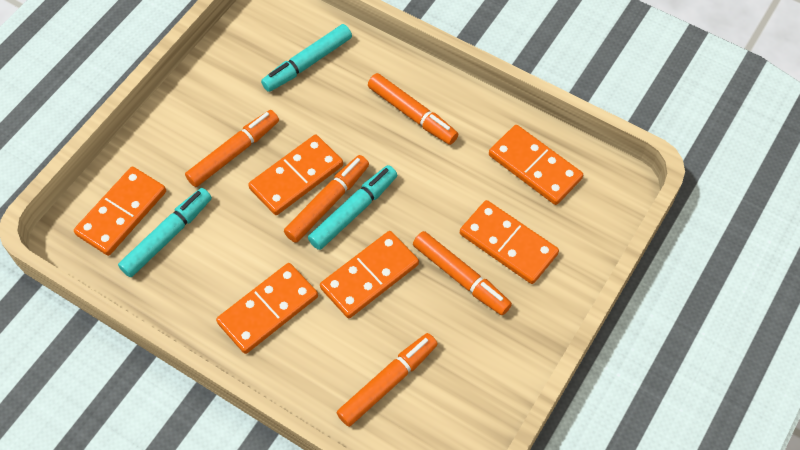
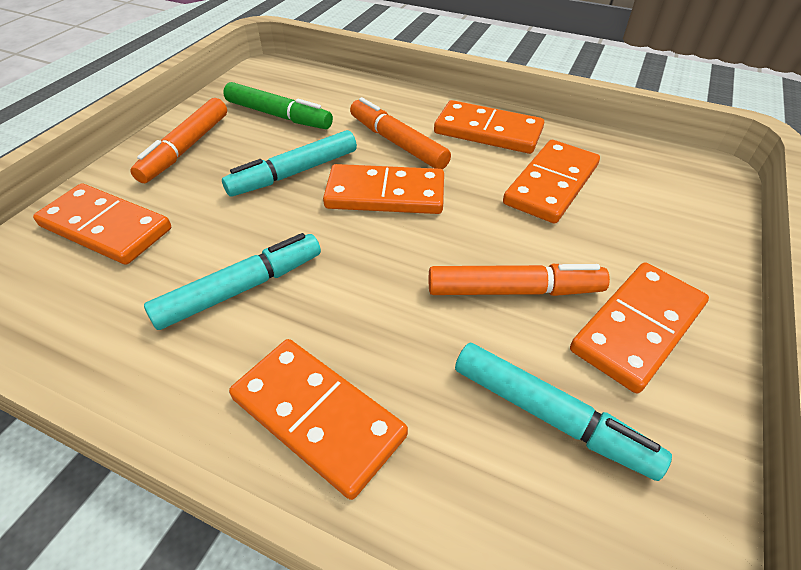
green marker: none = 0 -> [223,82,333,129] = 1
orange marker: [185,110,279,187] [284,155,369,243] [336,333,438,427] [368,73,458,145] [413,231,512,315] = 5 -> [130,98,227,183] [350,97,451,169] [429,264,610,296] = 3

